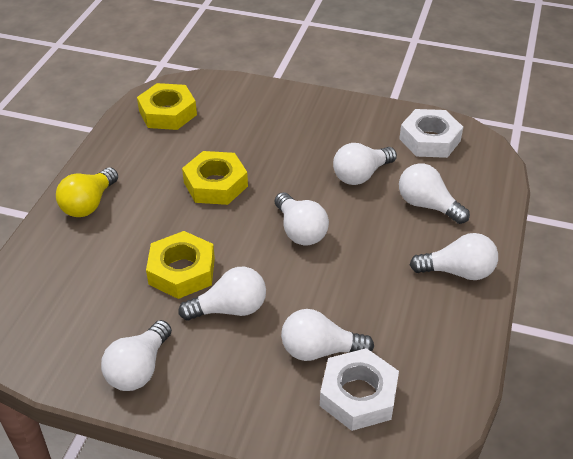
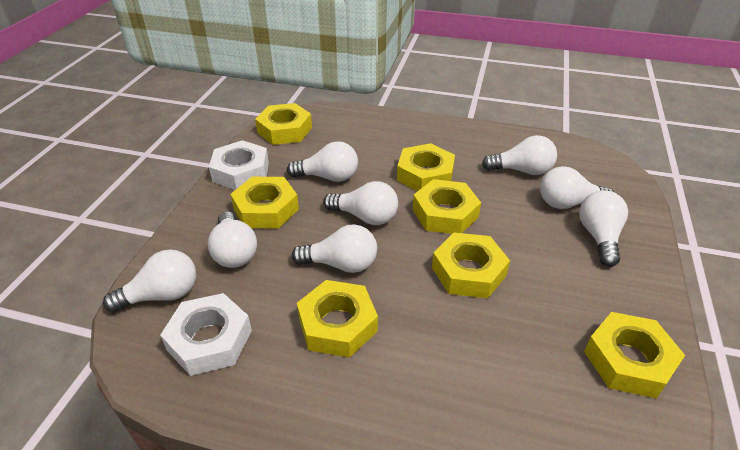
white light bulb: [101,320,172,391] [178,267,266,320] [275,192,329,246] [281,309,374,361] [333,143,397,185] [399,163,470,224] [410,233,498,280] = 7 -> [103,249,196,313] [208,211,257,268] [287,141,358,182] [292,224,377,273] [323,181,398,225] [482,135,557,175] [540,166,614,209] [579,190,628,267] = 8
yellow light bulb: [56,167,118,217] = 1 -> none = 0
yellow nut: [137,83,197,130] [146,231,215,299] [182,151,248,205] = 3 -> [230,177,299,228] [255,103,312,145] [297,280,378,358] [397,143,455,192] [413,179,481,234] [432,232,510,298] [584,312,685,399] = 7

